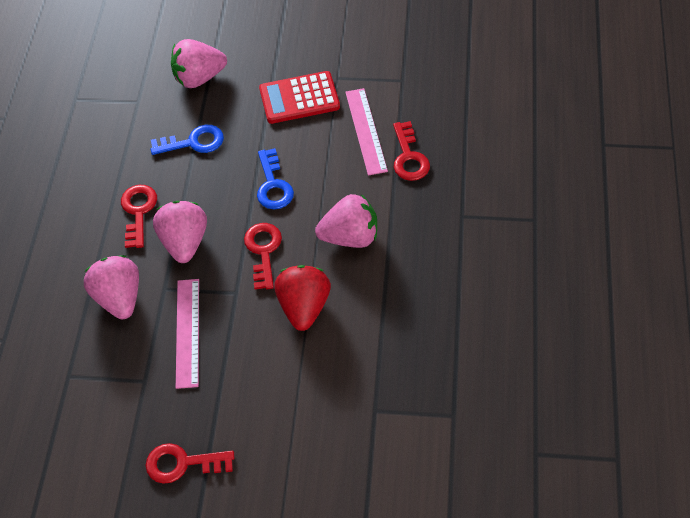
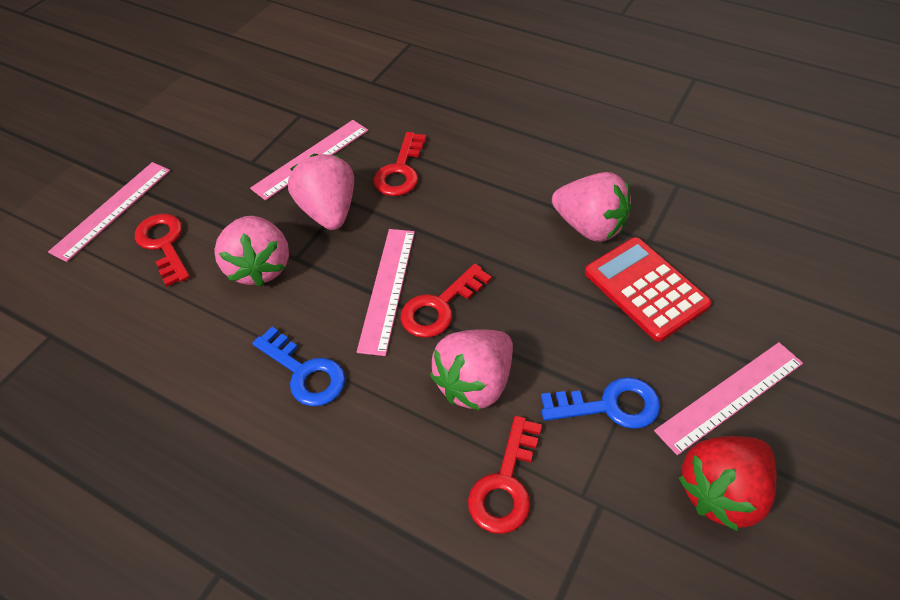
pink ruler: [176,279,199,389] [345,88,388,176] = 2 -> [48,162,170,262] [250,120,368,201] [357,229,415,356] [654,342,803,455] = 4

